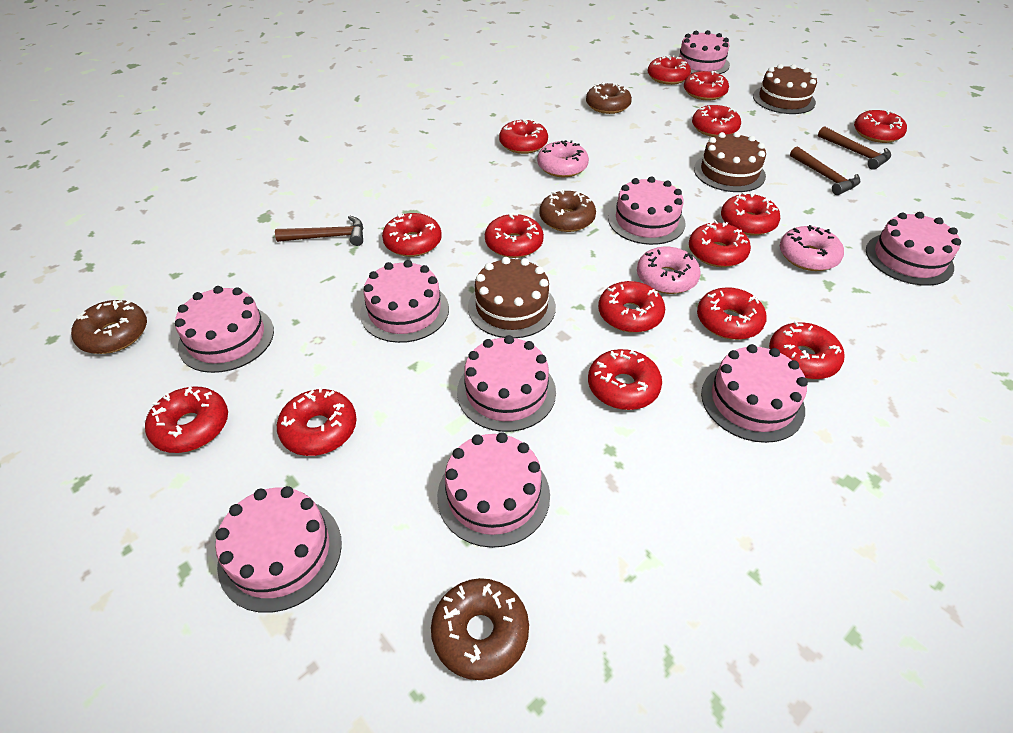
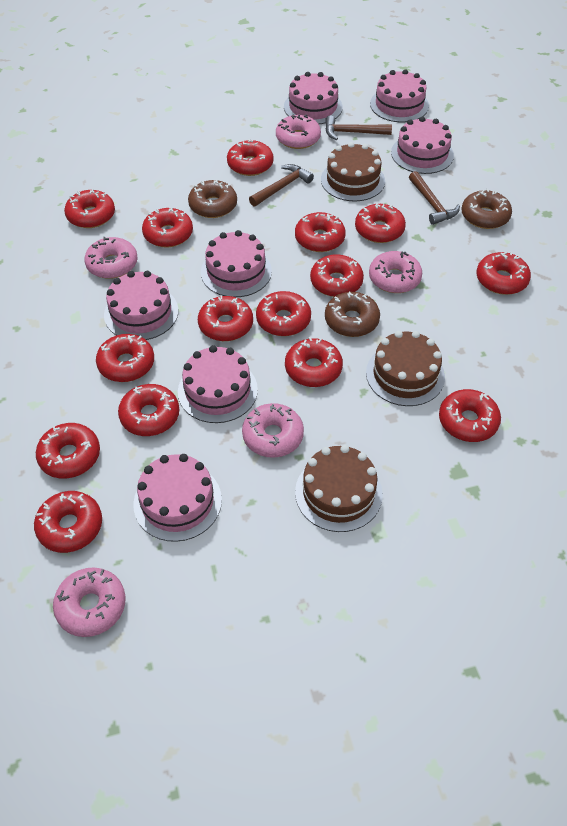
brown donut: [71,300,147,354] [431,578,529,680] [539,189,596,232] [586,82,632,114] = 4 -> [188,180,237,218] [325,292,380,337] [461,189,512,229] = 3
pink cake: [175,286,274,373] [215,486,342,613] [360,260,449,343] [437,432,550,548] [457,335,556,432] [608,176,685,245] [675,30,730,74] [701,344,808,443] [866,212,961,286] = 9 -> [104,271,179,340] [133,454,222,542] [178,345,258,423] [201,230,272,297] [284,72,343,124] [370,69,429,122] [391,117,454,174] = 7
pink donut: [537,140,589,177] [637,247,701,294] [780,225,844,271] = 3 -> [53,568,126,637] [84,237,138,279] [242,403,304,458] [276,114,321,149] [369,251,422,293] = 5

